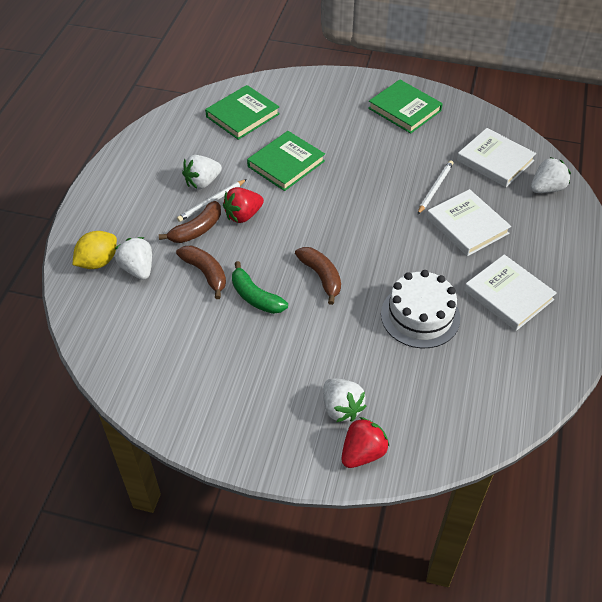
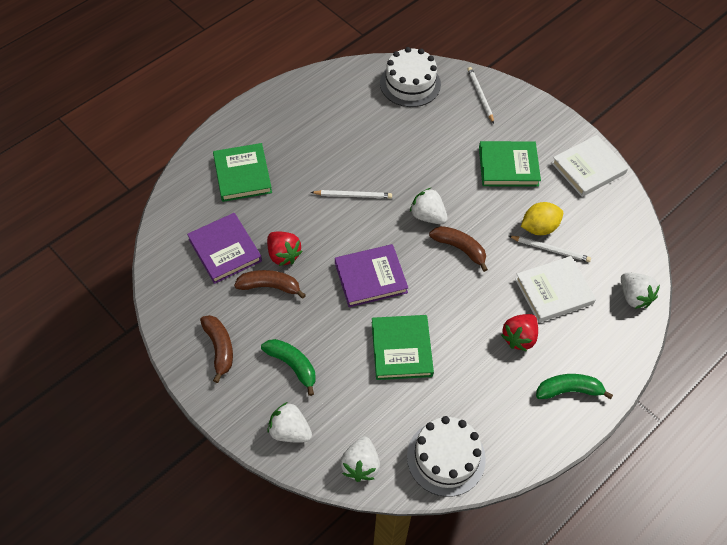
green banana: [232,261,288,314] = 1 -> [261,339,315,396] [536,374,613,400] = 2
purple book: none = 0 -> [187,213,262,284] [335,244,408,307] = 2
white book: [427,189,511,256] [457,128,536,187] [464,254,557,331] = 3 -> [515,256,596,323] [552,135,628,197] = 2
white cake: [381,270,461,348] = 1 -> [380,47,441,107] [407,416,486,497] = 2
white pencil: [177,179,247,222] [418,160,454,214] = 2 -> [311,190,392,198] [467,67,494,123] [509,236,591,262] = 3

